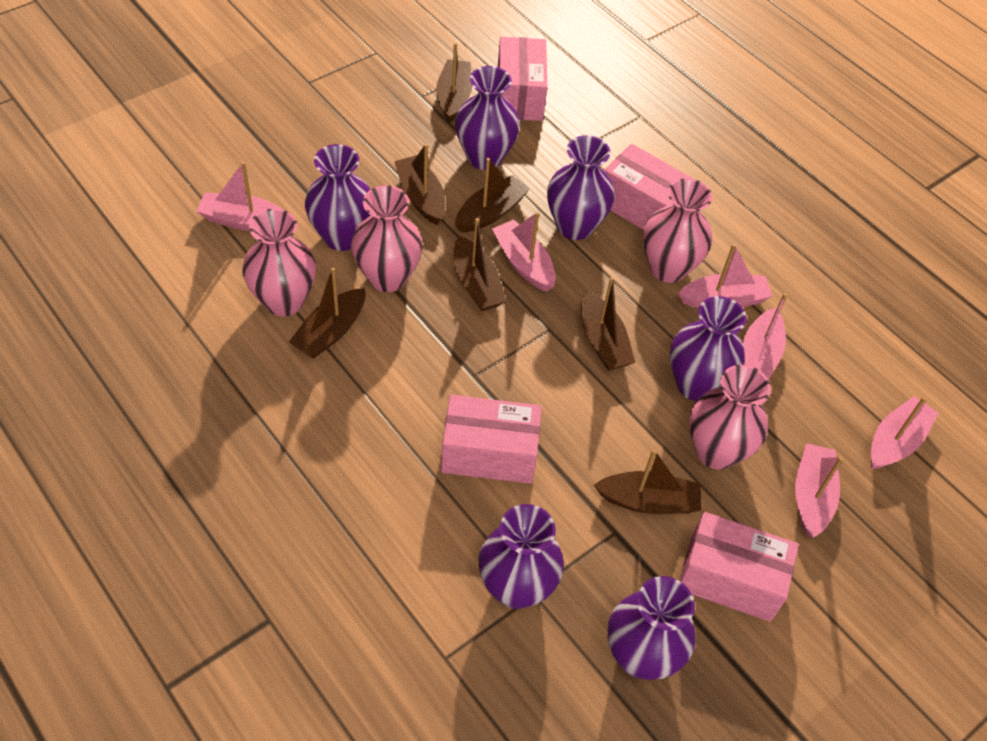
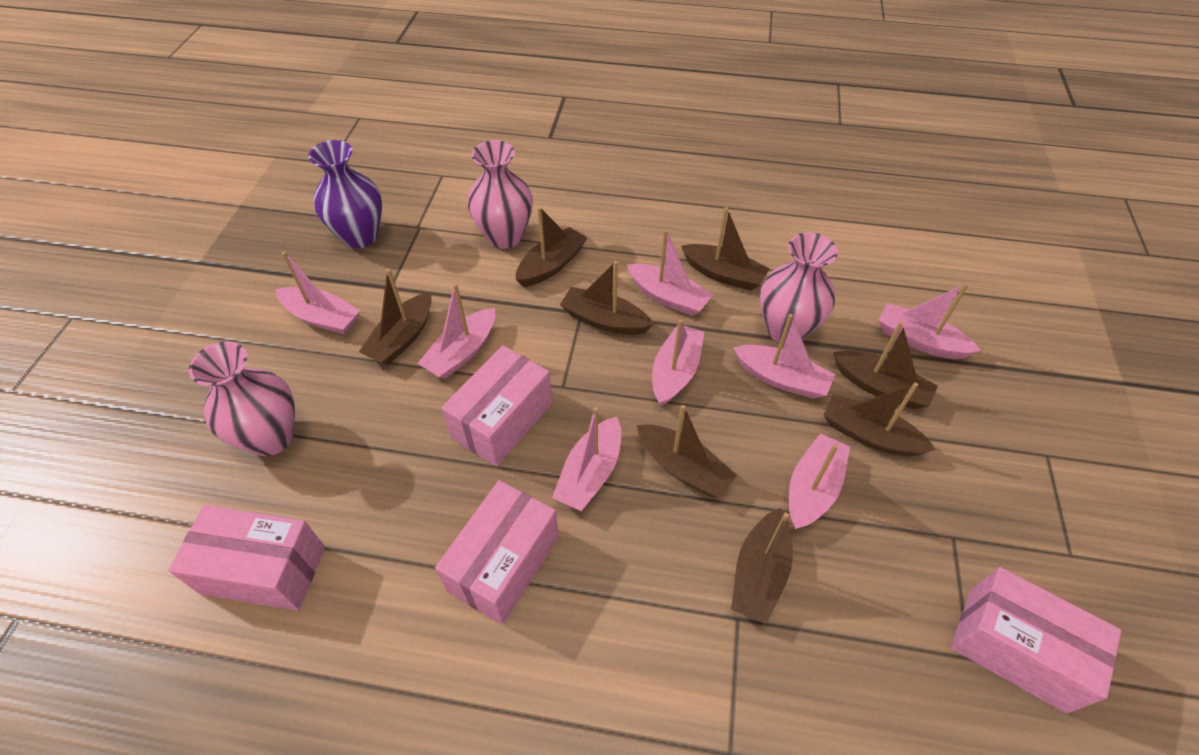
brown boat: [289,267,365,359] [394,144,445,225] [436,42,472,123] [454,218,506,311] [455,158,530,232] [581,277,635,371] [594,449,701,514] = 7 -> [359,269,432,365] [516,207,587,287] [560,261,654,335] [637,405,737,498] [681,207,770,291] [731,508,793,624] [824,382,936,456] [833,322,938,409] = 8
pink boat: [196,162,284,231] [492,212,556,292] [678,244,773,308] [743,293,787,380] [795,443,843,538] [870,396,938,469] = 6 -> [276,251,360,334] [417,284,495,379] [552,407,621,511] [627,230,713,316] [652,319,704,406] [733,314,835,399] [789,433,850,529] [878,283,981,359] = 8
pink vase: [242,208,316,316] [351,185,423,292] [643,178,712,283] [689,365,771,470] = 4 -> [189,341,295,456] [467,140,533,249] [760,232,838,344] = 3
purple vase: [305,144,370,251] [455,66,520,170] [478,504,564,609] [547,135,615,240] [608,576,696,680] [670,296,747,401] = 6 -> [308,140,382,248] = 1

